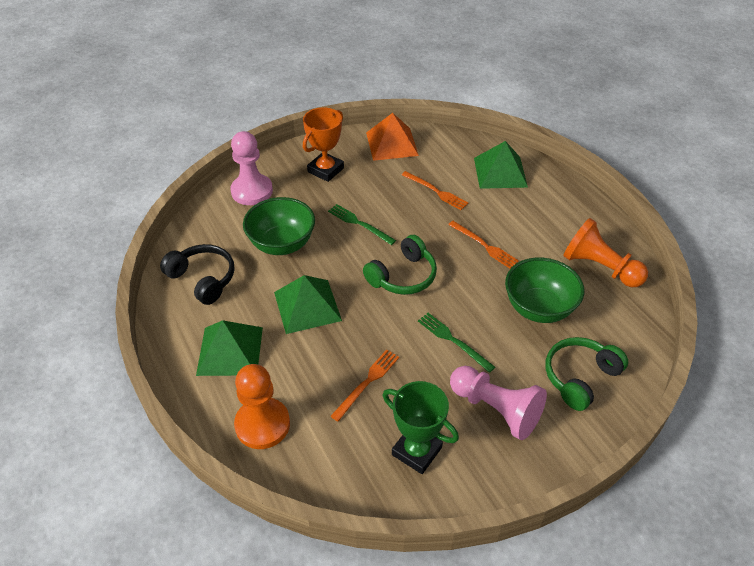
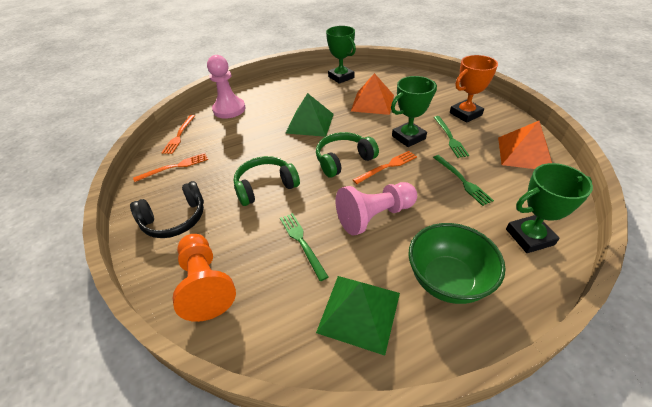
green bowl: [243,197,315,255] [505,257,584,323] = 2 -> [408,223,506,304] = 1
green fork: [328,204,396,245] [418,313,495,373] = 2 -> [280,213,328,281] [433,155,494,206] [434,116,469,158] = 3
green pyramid: [196,320,263,376] [274,275,342,334] [474,141,528,189] = 3 -> [286,93,334,137] [316,276,400,356] = 2
green trophy: [383,381,459,474] = 1 -> [326,26,356,84] [391,76,437,147] [506,163,593,253] = 3
orange pawn: [234,364,290,449] [563,218,648,287] = 2 -> [172,234,236,322] = 1
orange pyramid: [366,113,419,161] = 1 -> [351,73,394,115] [498,121,552,169] = 2

